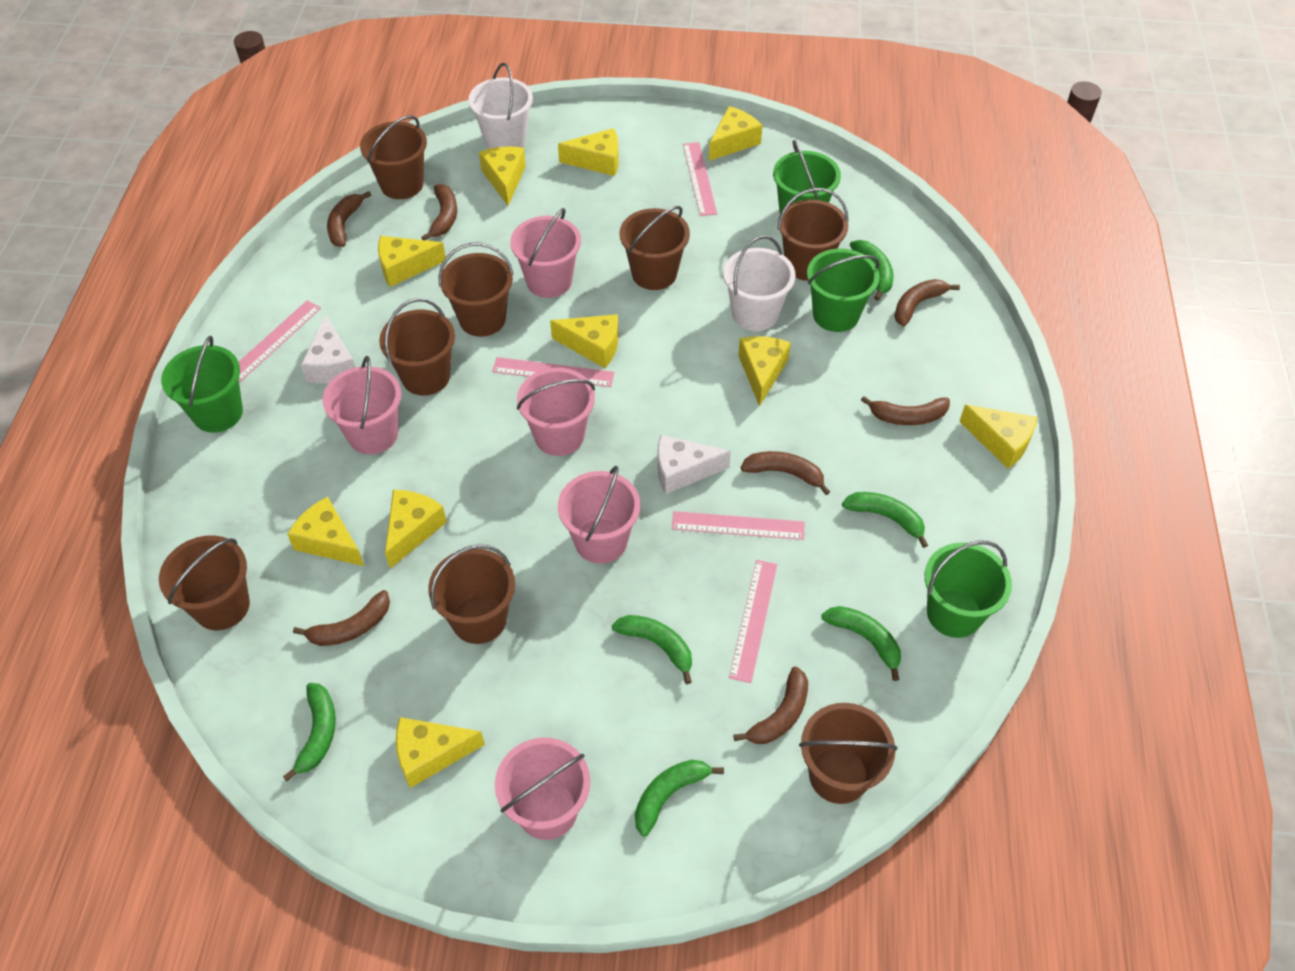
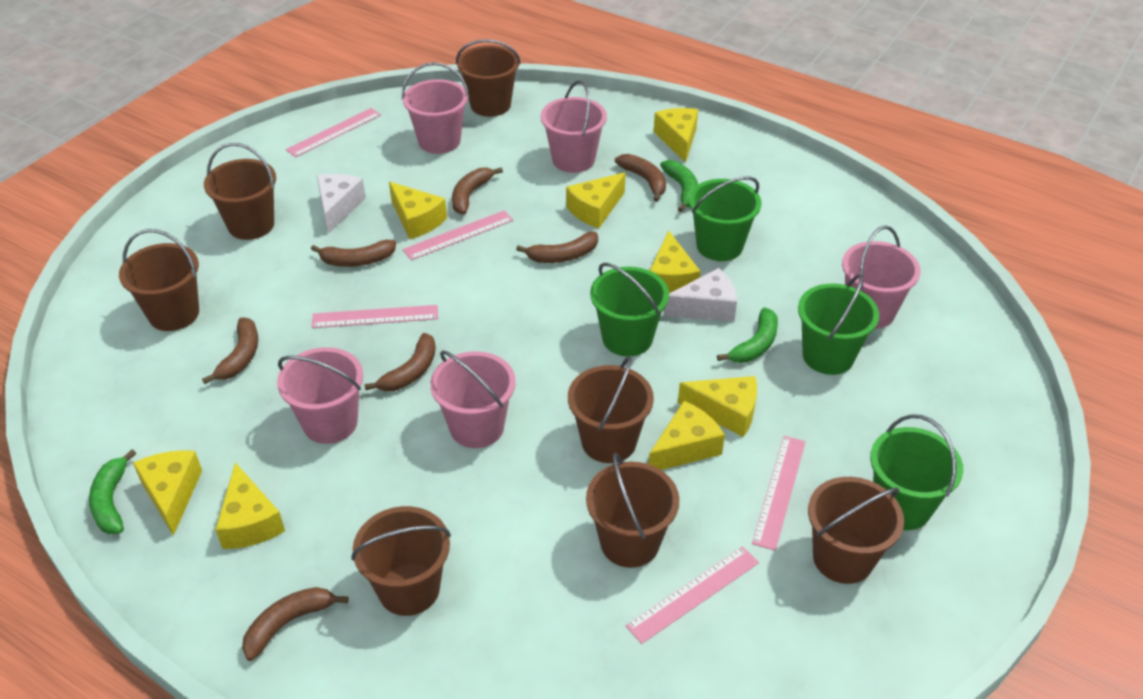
brown bucket: [159,535,250,630] [360,115,427,199] [379,298,455,396] [428,544,515,644] [438,243,514,337] [619,206,690,290] [777,188,849,281] [799,703,897,804] = 8 -> [119,229,199,331] [204,143,276,240] [351,506,451,616] [456,39,521,117] [568,356,654,463] [586,453,679,568] [808,477,904,584] = 7
green banana: [283,683,336,781] [612,615,692,684] [635,760,724,837] [821,606,901,681] [842,492,928,548] [850,240,894,301] = 6 -> [89,450,136,534] [660,160,698,212] [717,307,778,363] = 3
white bucket: [468,63,533,149] [723,235,795,331] = 2 -> none = 0
yellow cheese: [287,497,364,566] [378,236,446,287] [385,490,447,569] [396,717,485,788] [479,147,526,206] [550,314,619,368] [558,128,619,176] [709,106,763,161] [738,336,791,406] [959,405,1037,469] = 10 -> [133,450,202,536] [215,463,285,549] [389,182,447,239] [566,172,626,228] [649,401,725,470] [650,231,701,293] [654,108,698,163] [678,376,757,437] = 8

